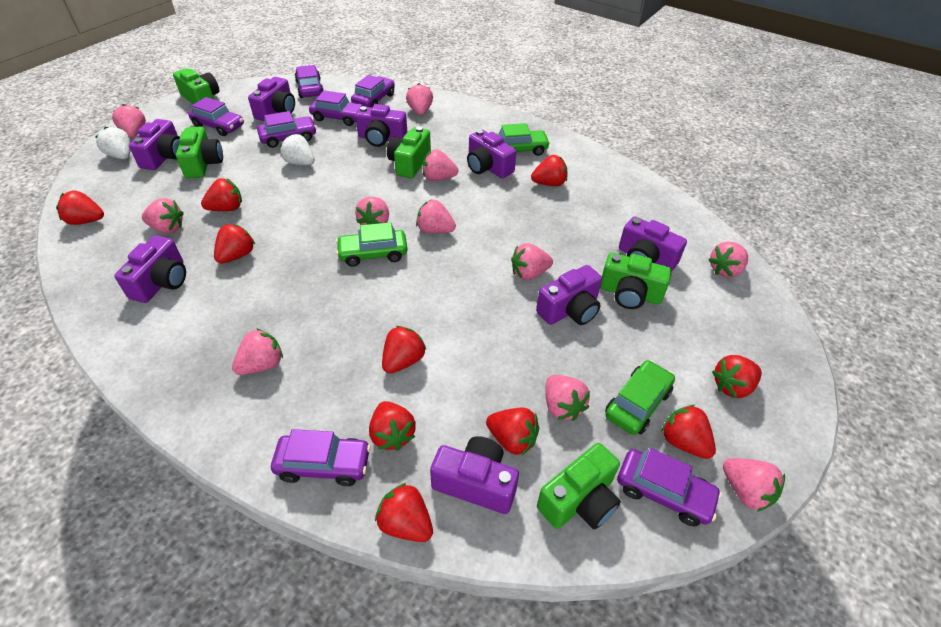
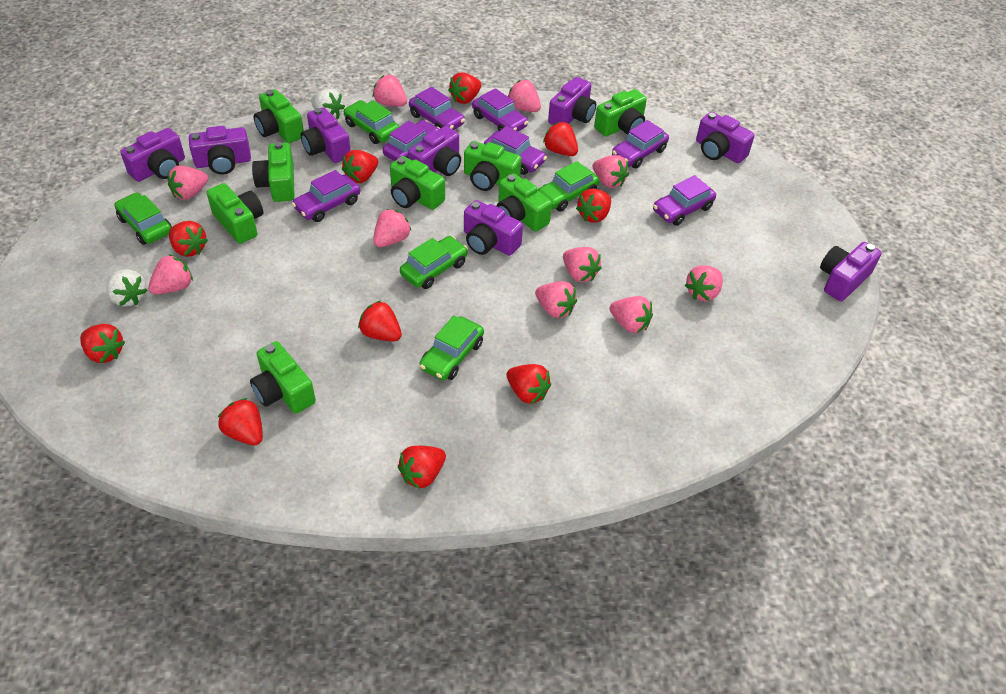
green camera: [173,68,219,104] [176,127,223,178] [387,126,431,178] [537,443,621,529] [600,253,672,309] = 5 -> [207,183,263,244] [250,341,316,414] [252,142,295,202] [253,89,304,143] [390,156,445,210] [464,141,522,191] [496,173,552,232] [594,89,647,136] = 8
green car: [336,222,408,267] [496,123,550,156] [605,360,675,435] = 3 -> [114,192,172,245] [344,100,399,144] [400,236,468,289] [420,315,484,380] [538,161,600,212] = 5
pink strawberry: [112,104,146,138] [142,198,184,233] [232,328,283,375] [355,197,389,225] [406,83,433,115] [416,199,456,233] [422,149,458,181] [511,243,553,280] [545,375,590,421] [708,241,748,278] [723,458,785,512] = 11 -> [148,254,193,295] [168,165,208,200] [373,75,407,107] [373,209,411,247] [508,80,541,112] [535,281,577,318] [563,247,602,282] [593,155,629,188] [610,296,653,333] [685,265,723,301] = 10

